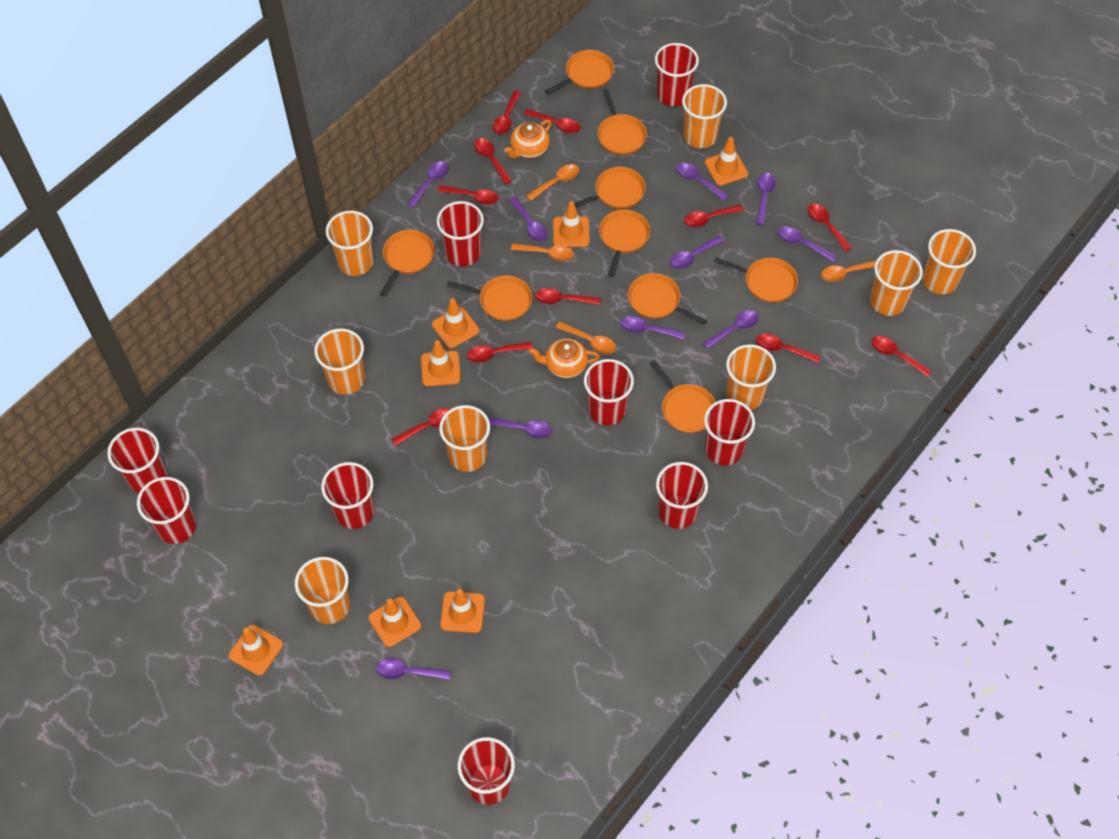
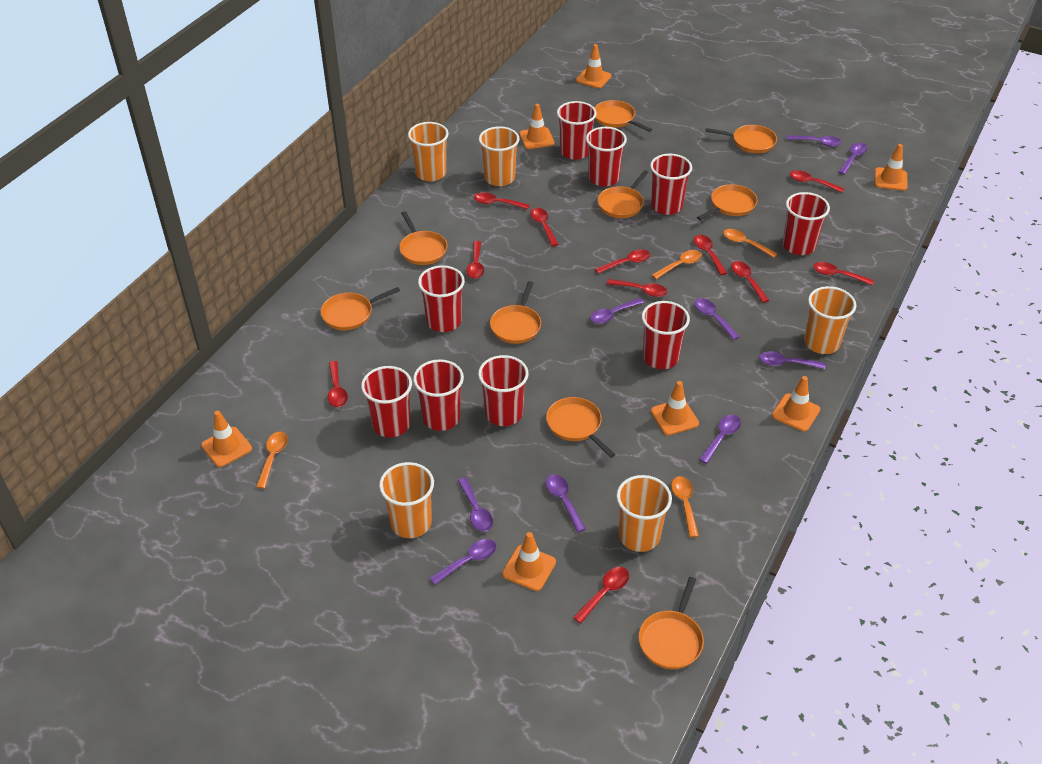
orange cup: [295,557,350,624] [314,328,365,395] [326,211,374,276] [439,405,490,472] [682,84,727,148] [726,344,776,410] [870,250,923,316] [922,229,976,295] = 8 -> [379,462,434,538] [408,122,449,181] [479,126,519,186] [616,475,672,552] [804,286,856,354] = 5
orange teapot: [504,120,552,158] [529,338,600,378] = 2 -> none = 0
purple spoon: [376,658,451,680] [407,161,448,208] [488,417,552,439] [509,197,547,242] [620,316,685,340] [670,236,724,269] [676,163,729,201] [702,310,759,350] [756,173,776,225] [778,226,836,262] = 10 -> [430,539,496,585] [458,478,493,532] [546,474,586,532] [590,298,644,324] [694,298,740,340] [699,415,741,464] [759,351,825,369] [787,135,842,147] [839,143,867,175] = 9

